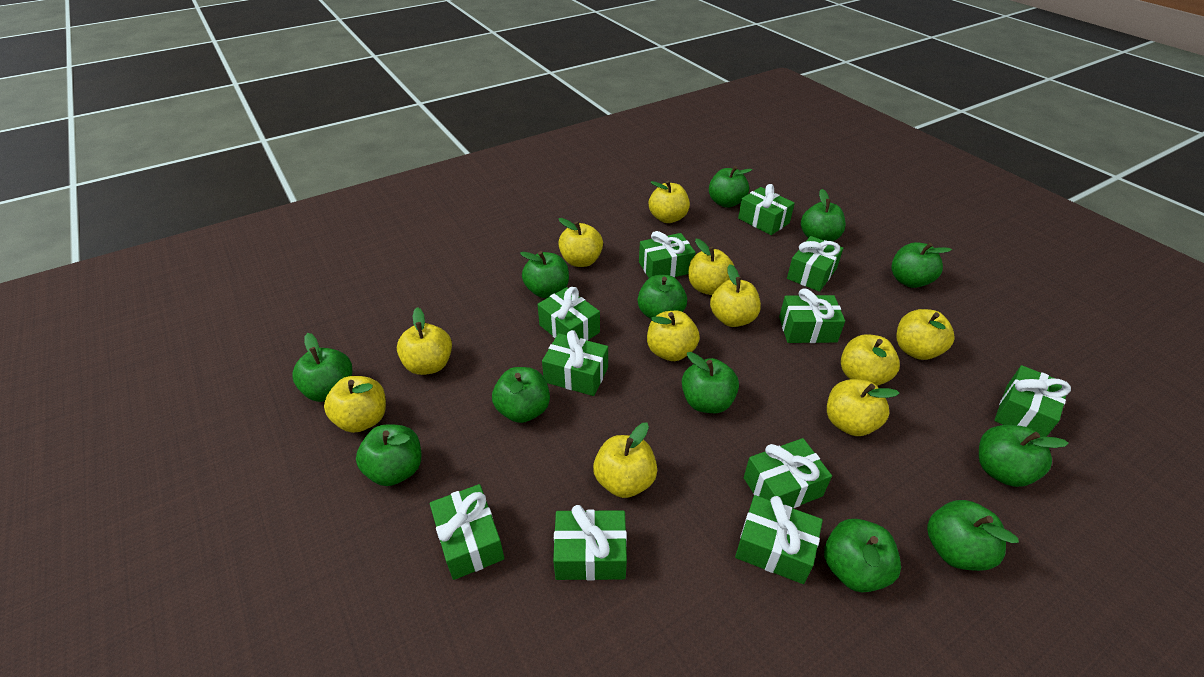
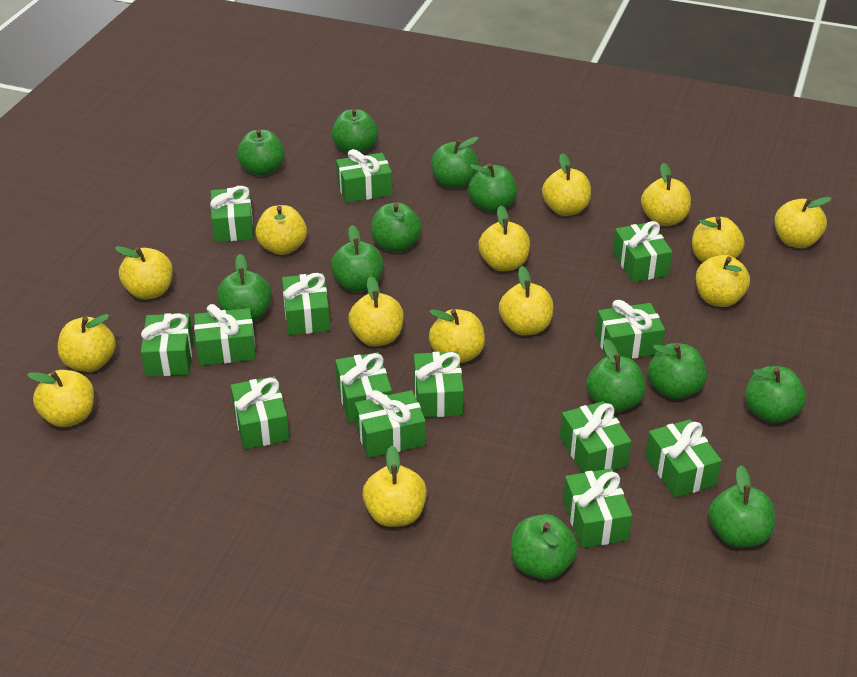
green gift: [430,484,504,580] [537,287,600,341] [542,330,608,396] [553,505,627,580] [639,231,695,278] [735,495,823,584] [738,184,795,235] [744,438,832,508] [779,289,845,343] [787,236,843,292] [994,365,1071,437] = 11 -> [141,313,193,377] [194,304,256,366] [210,186,253,242] [231,376,289,449] [282,273,330,335] [335,352,392,423] [336,149,392,203] [355,390,426,458] [414,352,464,418] [560,401,632,473] [563,469,632,548] [595,300,665,359] [613,221,673,282] [645,419,722,498] = 14
yellow apple: [324,376,386,433] [397,307,452,375] [558,218,603,267] [593,423,657,498] [647,311,700,361] [649,180,690,223] [688,239,734,295] [710,264,761,327] [827,379,900,436] [841,334,900,386] [896,309,955,360] = 11 -> [27,370,94,427] [58,314,116,372] [115,246,173,300] [255,205,307,255] [348,276,404,346] [362,446,427,527] [429,309,485,363] [478,206,530,271] [499,266,553,336] [542,153,591,216] [641,163,691,226] [692,216,744,262] [696,255,750,307] [775,197,832,248] = 14

